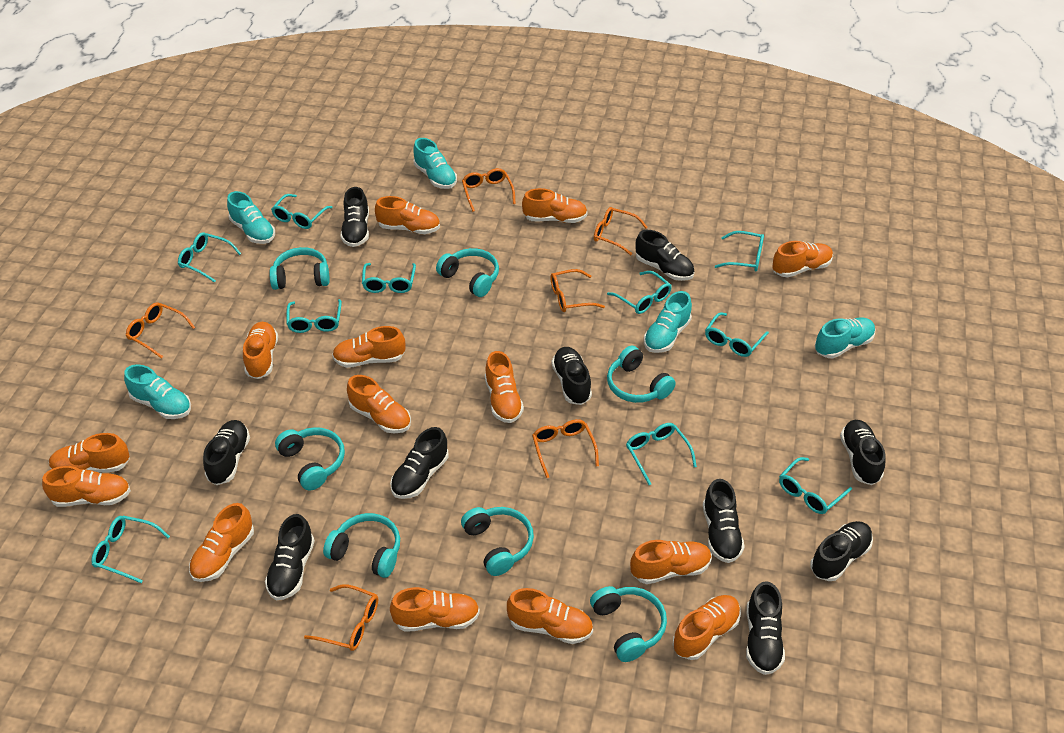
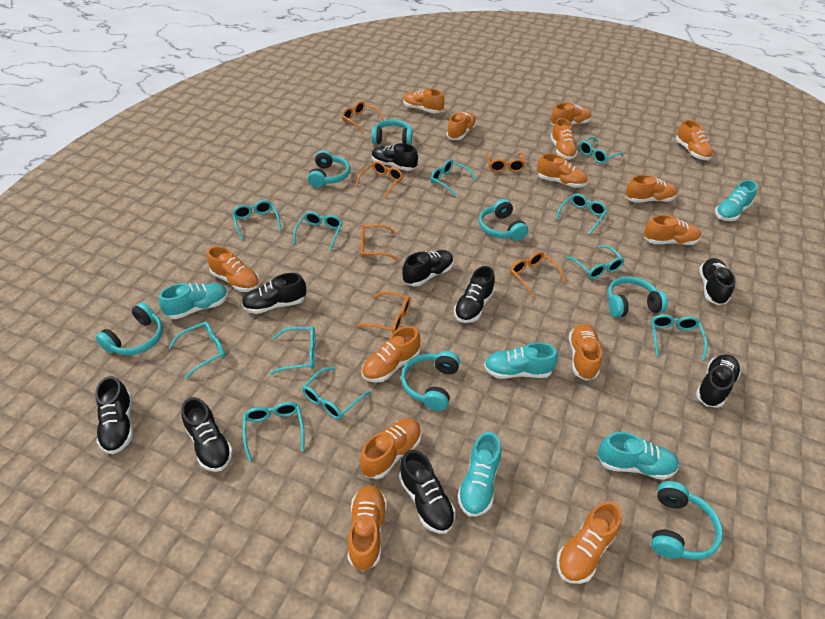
black shoe: [203,420,250,485] [265,514,315,600] [340,187,369,247] [390,427,449,499] [552,347,592,405] [636,230,695,281] [703,479,745,563] [746,581,785,675] [810,521,873,581] [840,420,886,485] = 10 -> [95,376,133,454] [181,397,233,472] [242,273,306,314] [372,143,418,171] [399,450,456,534] [402,250,454,286] [454,266,495,323] [696,355,741,408] [699,258,736,305] = 9
turquoise glasses: [91,516,170,583] [178,232,241,283] [271,194,333,229] [286,299,342,333] [362,263,416,293] [607,271,672,314] [626,423,697,485] [705,312,769,357] [715,231,764,271] [779,457,852,514] = 10 -> [169,321,226,379] [232,200,281,240] [243,402,305,462] [270,327,316,374] [293,211,343,251] [302,367,371,419] [431,159,477,197] [555,194,607,234] [566,245,625,279] [579,137,624,164] [651,314,707,361] = 11

